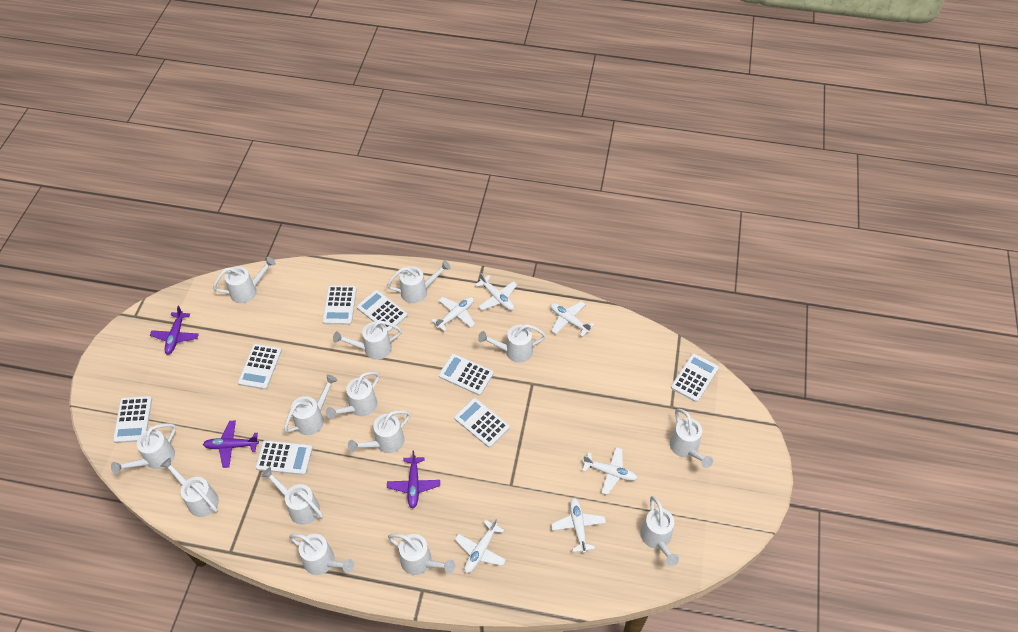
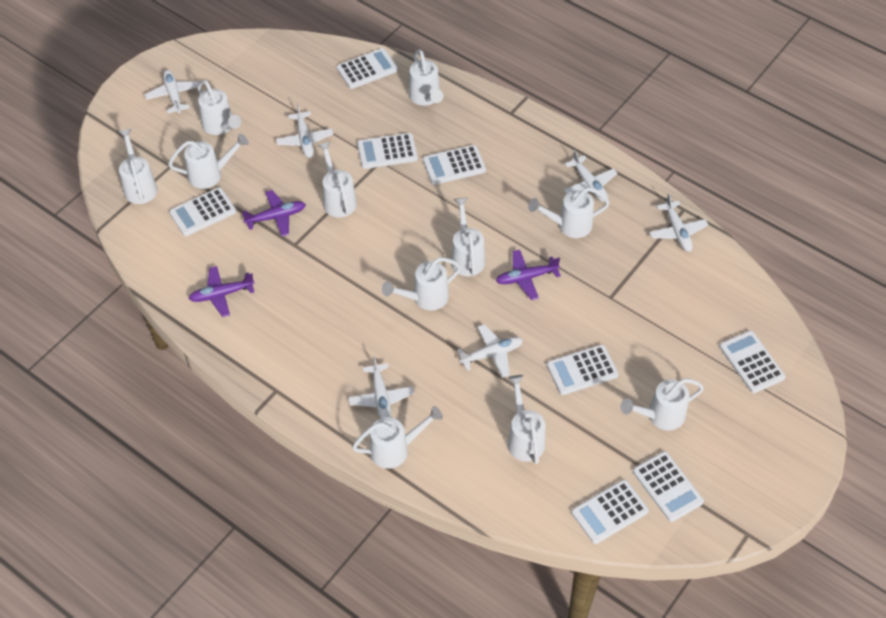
white watering can: [111,423,176,474] [160,458,219,517] [213,257,276,303] [261,467,323,525] [284,374,337,435] [289,534,354,575] [326,372,380,419] [333,321,402,360] [348,410,411,453] [387,260,451,303] [388,534,455,575] [478,324,546,363] [640,496,679,566] [670,409,713,468] = 14 -> [118,128,158,204] [168,134,249,189] [197,80,241,135] [318,142,357,217] [352,406,443,469] [382,257,461,311] [408,49,444,106] [451,197,485,276] [507,375,546,464] [528,187,610,238] [620,378,704,430] = 11

